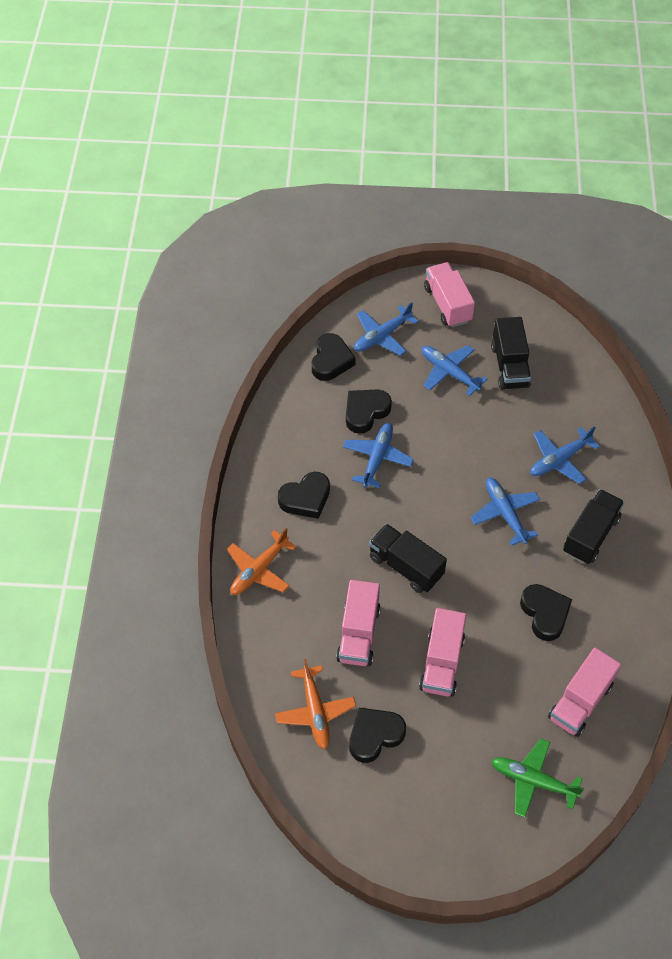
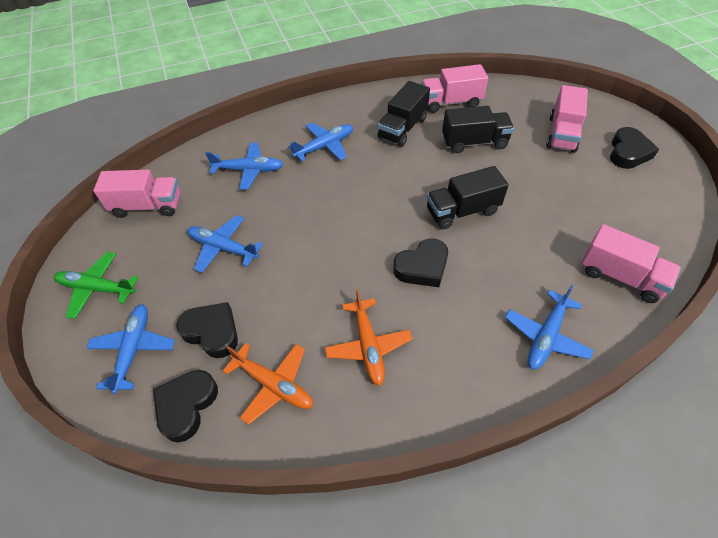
black heart: [278,472,330,519] [312,333,356,381] [346,390,392,434] [349,708,406,763] [520,584,572,641] = 5 -> [153,370,218,442] [176,302,238,358] [393,238,448,287] [610,127,659,169] = 4

